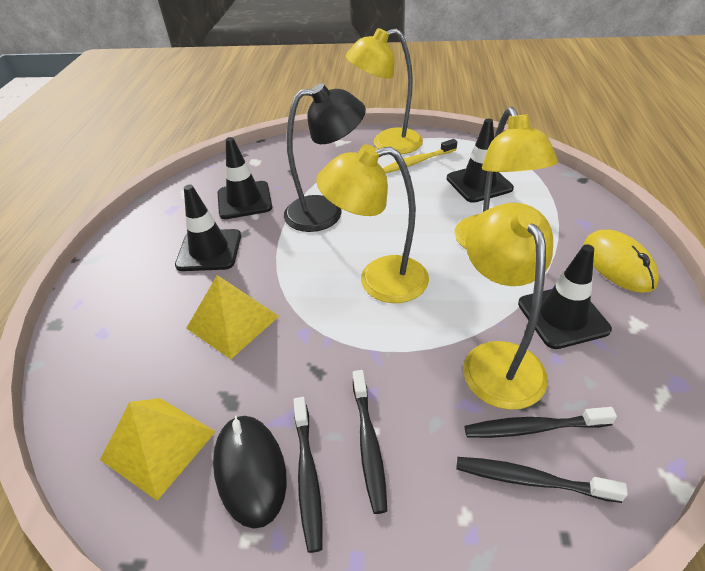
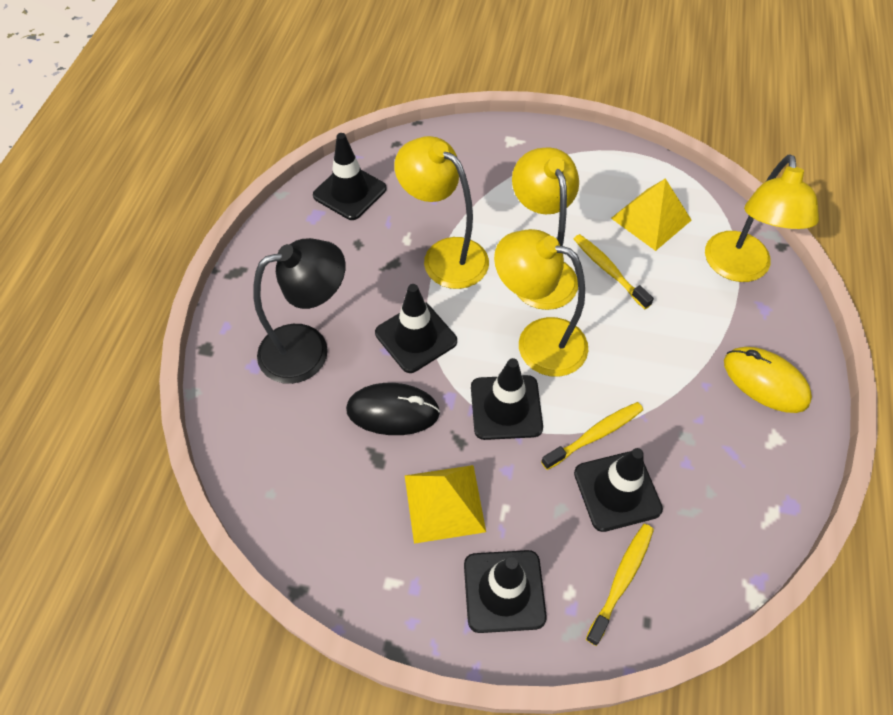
black toothbrush: [293,397,323,553] [353,370,387,514] [456,457,628,503] [464,407,617,438] = 4 -> none = 0
black traffic cone: [175,185,241,271] [218,137,272,219] [447,119,514,203] [518,244,612,349] = 4 -> [313,133,386,220] [375,284,457,373] [464,550,547,633] [471,358,543,440] [574,448,663,532] = 5
yellow toothbrush: [383,139,457,174] = 1 -> [541,402,643,470] [574,234,654,309] [586,524,654,646] = 3

